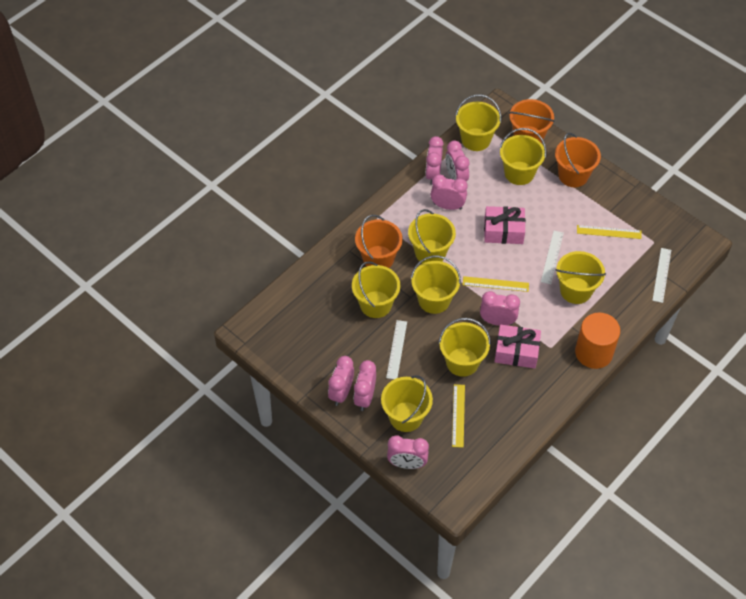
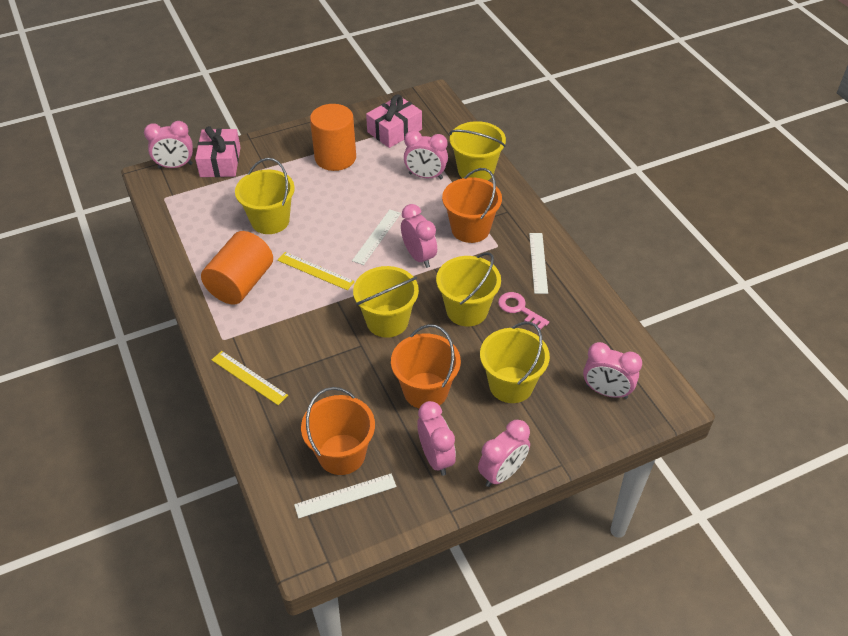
orange cylinder: [575,313,620,369] = 1 -> [201,231,273,305] [310,104,356,171] = 2
pink clock: [328,356,354,406] [354,360,376,411] [387,436,429,469] [425,136,444,185] [430,175,468,210] [445,140,470,181] [480,291,520,326] = 7 -> [144,121,193,168] [401,204,437,268] [404,130,448,179] [417,401,456,476] [478,420,530,487] [583,342,642,399] = 6
pink key: none = 0 -> [498,292,549,330] = 1
yellow bucket: [352,261,400,318] [381,375,433,432] [408,209,456,263] [411,256,461,314] [439,318,491,377] [455,95,501,151] [499,128,546,185] [555,251,606,304] = 8 -> [235,158,295,234] [353,266,419,338] [436,252,501,326] [449,121,506,181] [480,322,550,403] = 5
yellow ruler: [452,384,465,448] [463,276,529,292] [577,225,642,239] = 3 -> [212,351,288,405] [277,252,355,290] = 2

